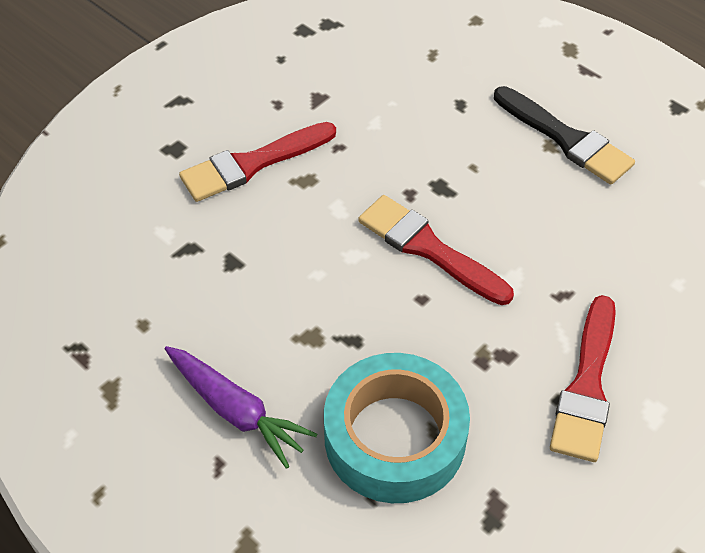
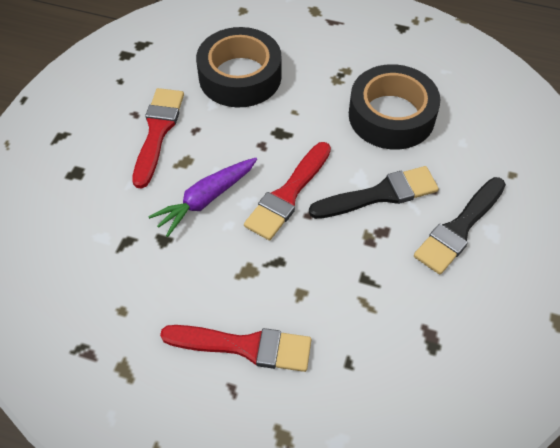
black brush: [494,86,635,185] = 1 -> [309,166,439,219] [414,177,506,275] = 2
black tape: none = 0 -> [196,27,282,107] [349,64,441,150] = 2
turquoise tape: [324,353,470,503] = 1 -> none = 0

